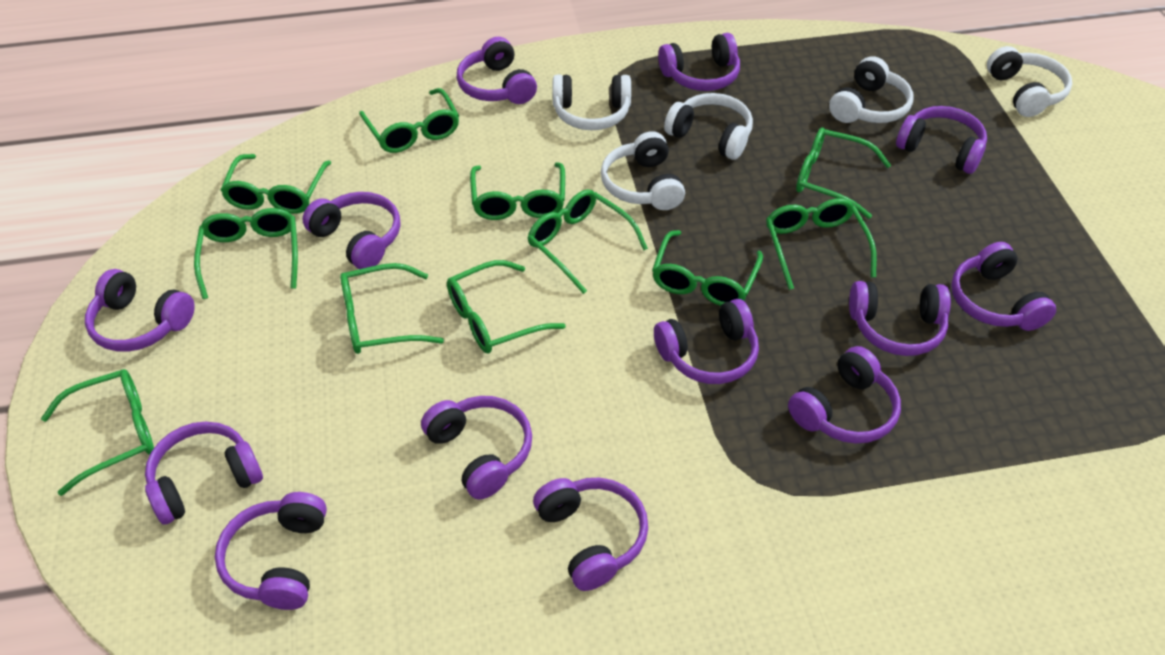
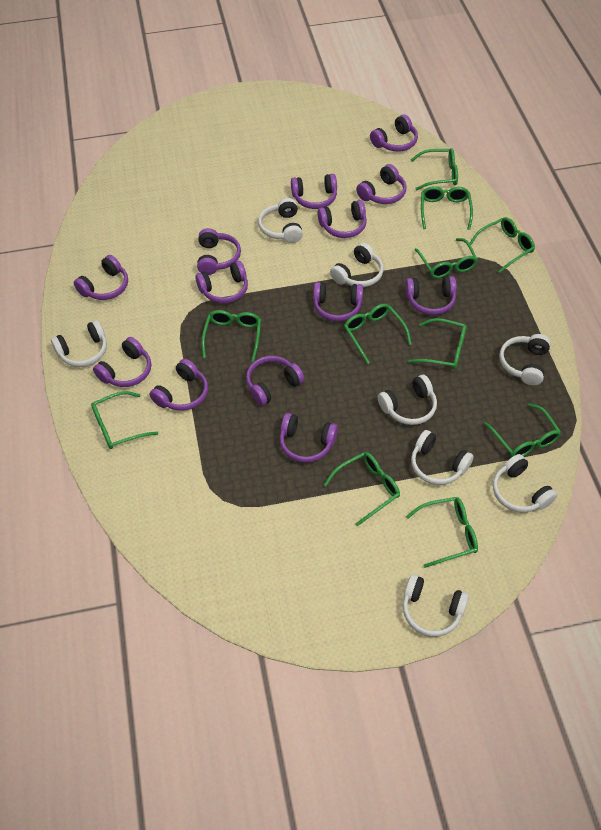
white headphones: [553,75,631,130] [601,131,685,210] [664,93,753,160] [829,56,913,123] [987,46,1072,117] = 5 -> [51,320,107,367] [258,198,303,243] [330,243,383,287] [378,375,437,425] [403,574,469,637] [411,430,473,485] [493,454,557,513] [499,334,551,386] = 8

